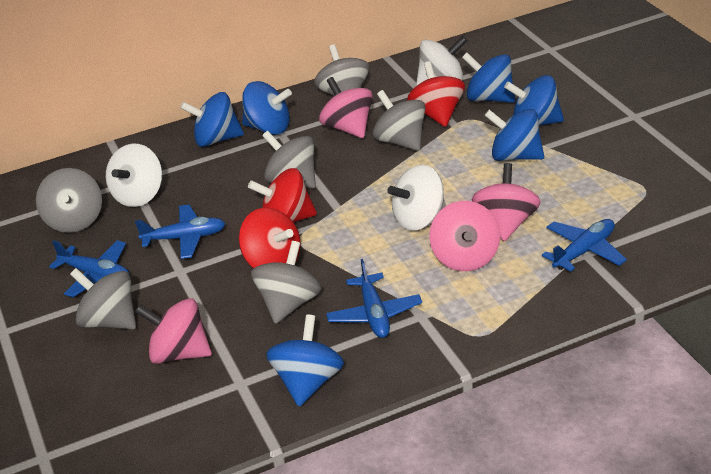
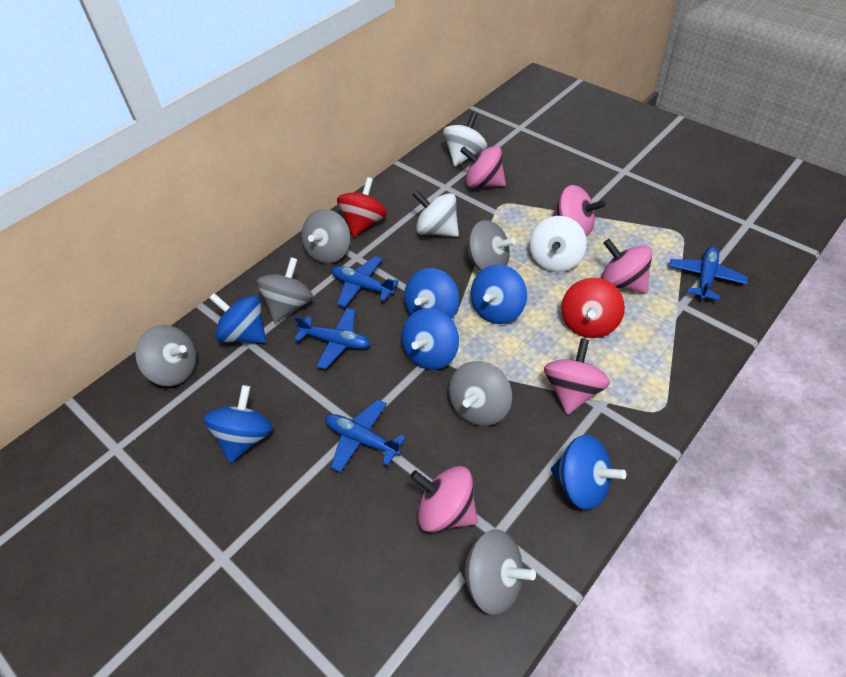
pink spinning top: [135,298,212,364] [319,77,373,138] [430,201,500,271] [472,163,541,241] = 4 -> [410,466,478,532] [460,146,506,188] [544,338,610,415] [552,185,605,236] [601,239,652,294] = 5
red spinning top: [239,207,301,269] [248,168,317,222] [407,61,465,127] = 3 -> [337,177,387,237] [561,278,625,338] = 2

